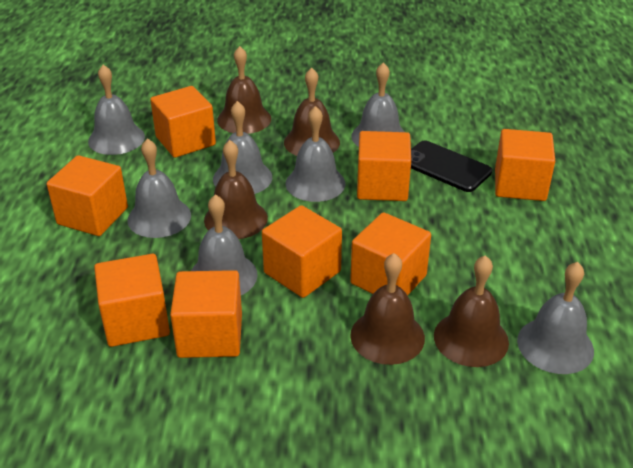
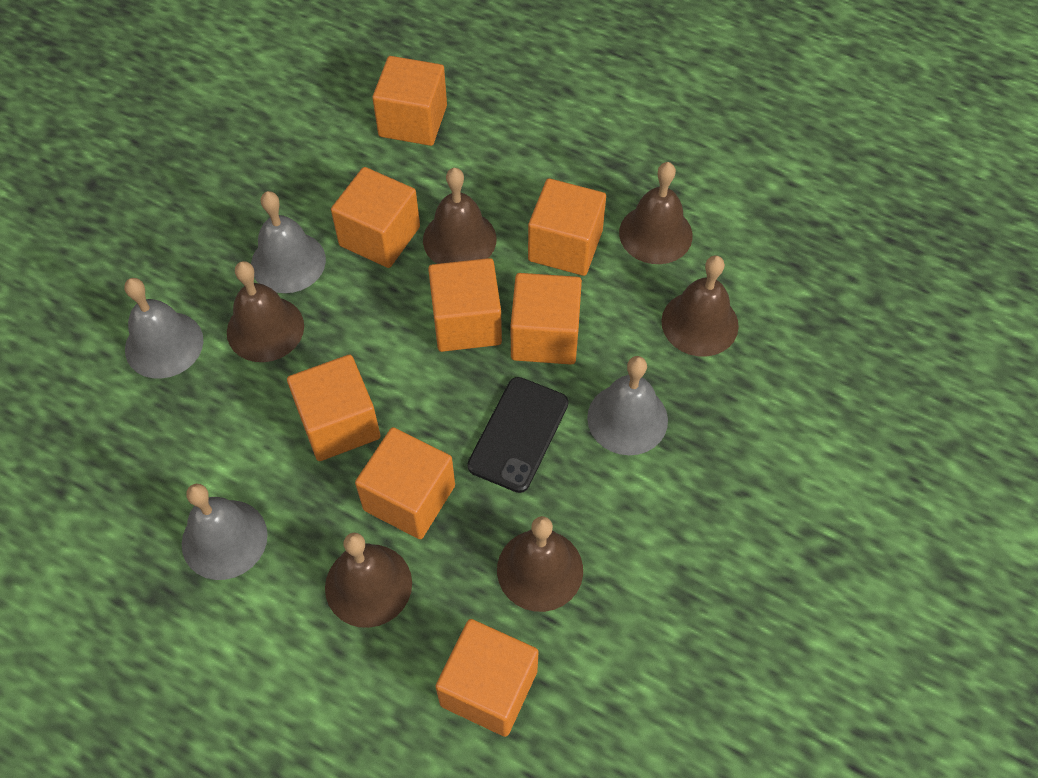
brown bell: [204,140,268,239] [217,46,271,134] [284,67,340,156] [350,253,425,365] [434,255,509,367] = 5 -> [227,261,304,362] [325,533,412,628] [423,168,497,264] [497,516,583,612] [619,162,693,264] [661,255,739,356] = 6
grey bell: [88,64,145,155] [127,138,191,238] [191,194,258,295] [213,101,272,194] [286,106,345,202] [351,62,404,147] [517,262,594,374] = 7 -> [124,278,203,379] [182,484,268,580] [251,191,326,293] [587,356,668,455] = 4

